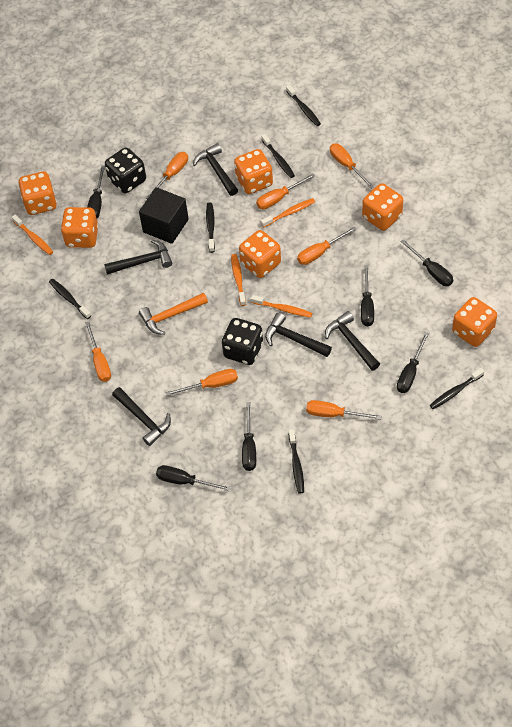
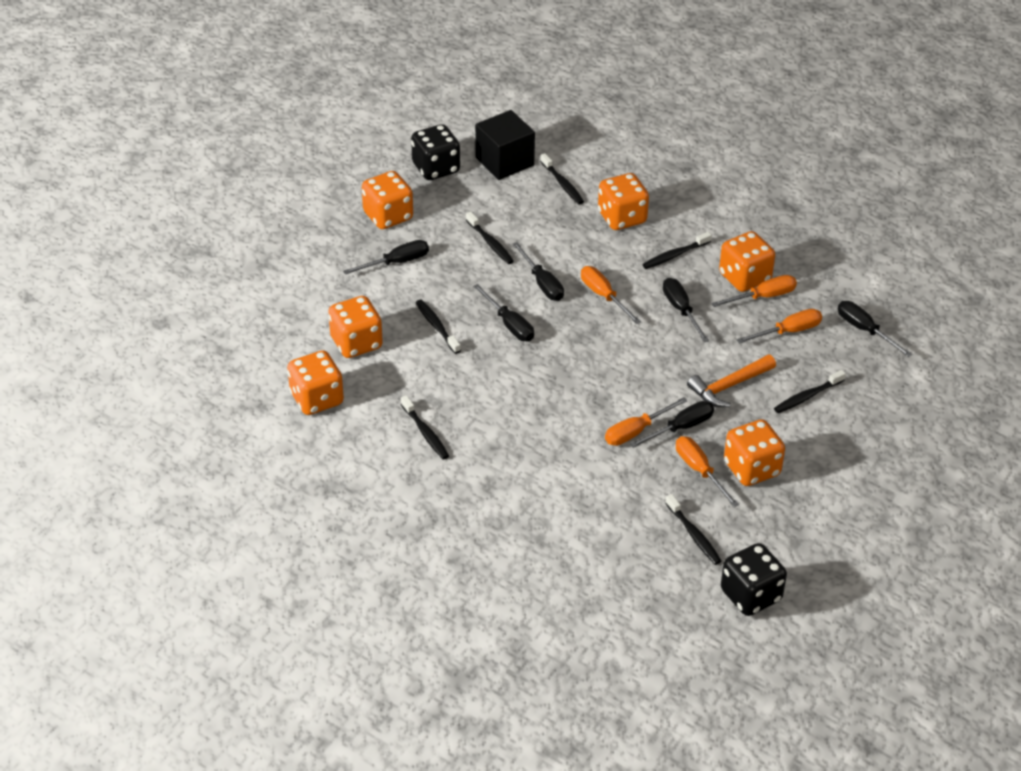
black hammer: [104,239,172,275] [112,387,171,446] [193,143,238,196] [265,312,332,357] [325,311,380,371] = 5 -> none = 0
black toothbrush: [49,279,91,319] [206,203,215,253] [261,134,295,178] [286,85,321,126] [289,430,304,494] [430,368,484,409] = 6 -> [401,395,449,459] [416,300,461,354] [466,212,514,264] [540,153,584,204] [642,232,712,269] [665,494,721,565] [774,370,846,413] = 7
orange screwdriver: [85,322,111,382] [146,152,188,199] [166,369,238,396] [256,173,315,209] [297,226,356,265] [306,400,381,420] [330,143,374,189] = 7 -> [581,266,641,324] [605,397,687,446] [676,436,739,507] [711,275,797,307] [737,309,822,344] = 5
orange toothbrush: [12,215,53,255] [231,254,246,306] [251,295,313,318] [261,198,315,228] = 4 -> none = 0

